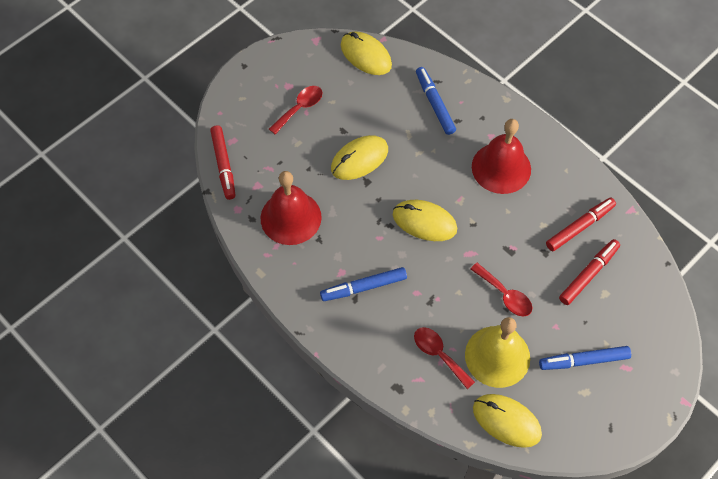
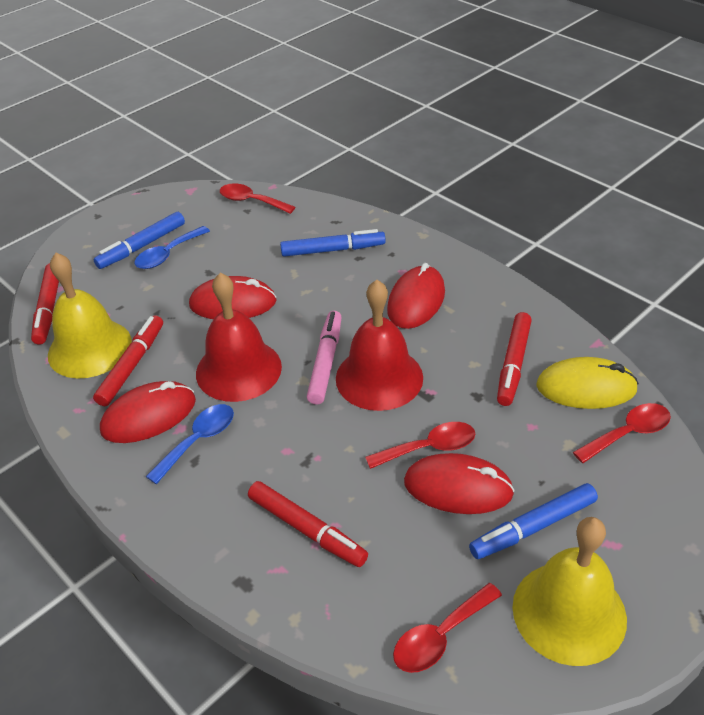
blue spoon: none = 0 -> [134,226,210,269] [146,404,234,484] = 2
pink marker: none = 0 -> [307,311,342,404] = 1
red marker: [210,125,235,200] [546,198,616,251] [559,239,620,305] = 3 -> [31,263,59,345] [93,315,163,406] [248,481,368,567] [497,312,532,406] = 4
red mouse: none = 0 -> [100,381,196,443] [189,276,276,319] [387,263,445,329] [404,453,515,514] = 4
red spoon: [269,86,323,135] [414,327,475,389] [471,263,532,316] = 3 -> [220,183,295,214] [365,422,475,469] [393,583,502,673] [573,403,671,463] = 4
yellow bell: [465,317,530,388] = 1 -> [48,253,132,379] [513,517,627,666] = 2
yellow mouse: [331,135,388,180] [341,31,392,75] [393,200,457,241] [473,394,542,448] = 4 -> [536,357,639,409] = 1

